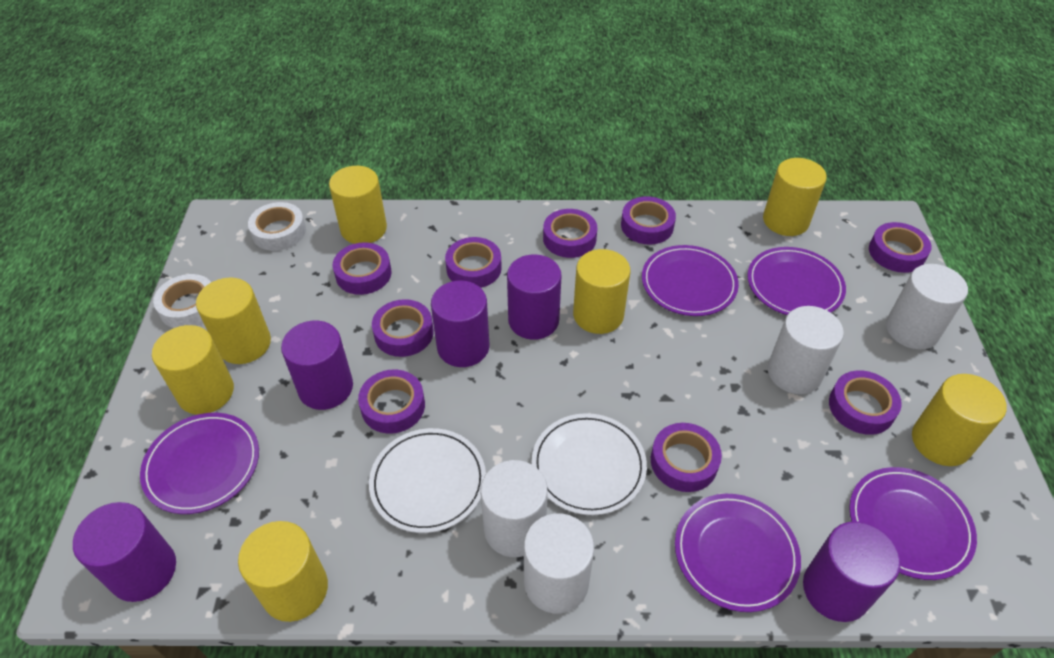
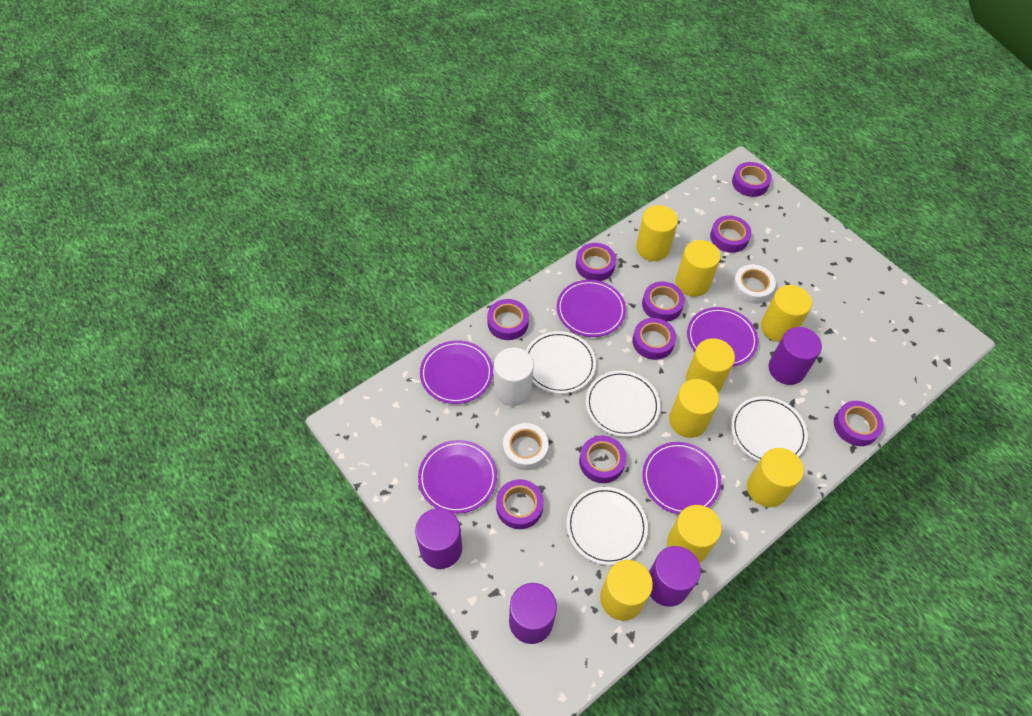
purple cylinder: [73,502,176,602] [281,320,353,410] [431,281,489,367] [507,254,562,340] [803,521,901,622] = 5 -> [415,508,462,569] [509,583,557,644] [649,546,701,607] [768,327,822,385] = 4
white cylinder: [480,460,548,557] [524,513,594,614] [768,306,844,394] [886,264,968,350] = 4 -> [494,347,534,406] = 1
white plate: [369,428,486,533] [532,413,647,515] = 2 -> [526,331,596,394] [567,487,648,565] [586,371,660,437] [731,396,808,461] = 4
yellow cylinder: [152,325,234,415] [196,277,271,364] [238,521,328,622] [329,166,387,244] [573,249,630,334] [763,158,827,236] [912,374,1007,466] = 7 -> [600,560,653,621] [636,205,678,261] [667,505,722,563] [669,379,719,438] [676,240,721,297] [686,338,735,392] [747,448,804,507] [761,285,812,342] = 8

